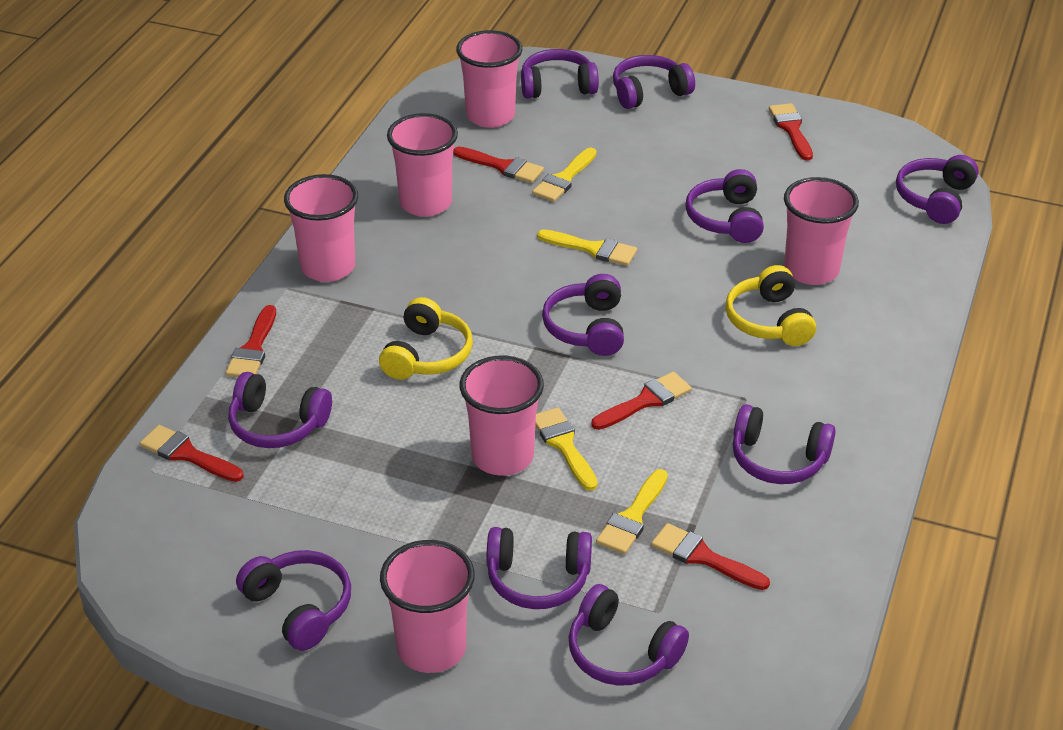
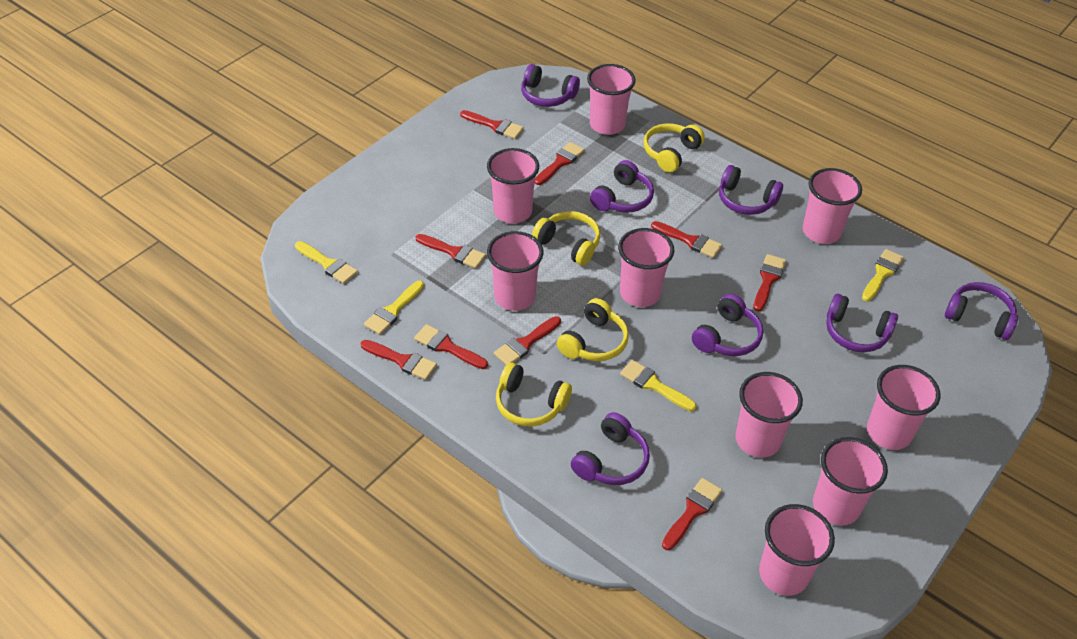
pink cup: [284,174,358,282] [380,540,475,673] [387,113,458,217] [456,30,522,128] [460,355,544,476] [784,177,859,285] = 6 -> [487,148,539,223] [487,231,544,311] [587,64,636,135] [618,228,674,307] [735,372,803,457] [759,504,835,596] [802,168,862,244] [813,437,888,526] [867,365,940,450] = 9
purple headphones: [228,372,332,448] [236,550,351,651] [486,527,592,609] [521,49,599,99] [542,274,624,356] [569,584,689,686] [613,55,695,109] [686,169,764,243] [732,404,836,484] [896,155,979,224] = 10 -> [521,64,580,107] [571,412,650,485] [590,160,654,212] [692,294,763,356] [719,165,783,215] [826,294,898,352] [945,282,1018,340] = 7
red brush: [140,425,244,482] [226,305,276,377] [453,146,544,183] [591,372,692,430] [651,523,770,590] [769,103,813,161] = 6 -> [361,340,437,380] [414,324,488,369] [415,234,486,268] [460,110,524,139] [494,316,561,365] [535,142,584,185] [651,221,722,258] [662,478,722,550] [754,254,786,312] = 9
yellow headphones: [379,297,473,380] [725,265,816,346] = 2 -> [496,362,572,427] [532,211,600,266] [557,298,629,361] [644,123,705,173] = 4

